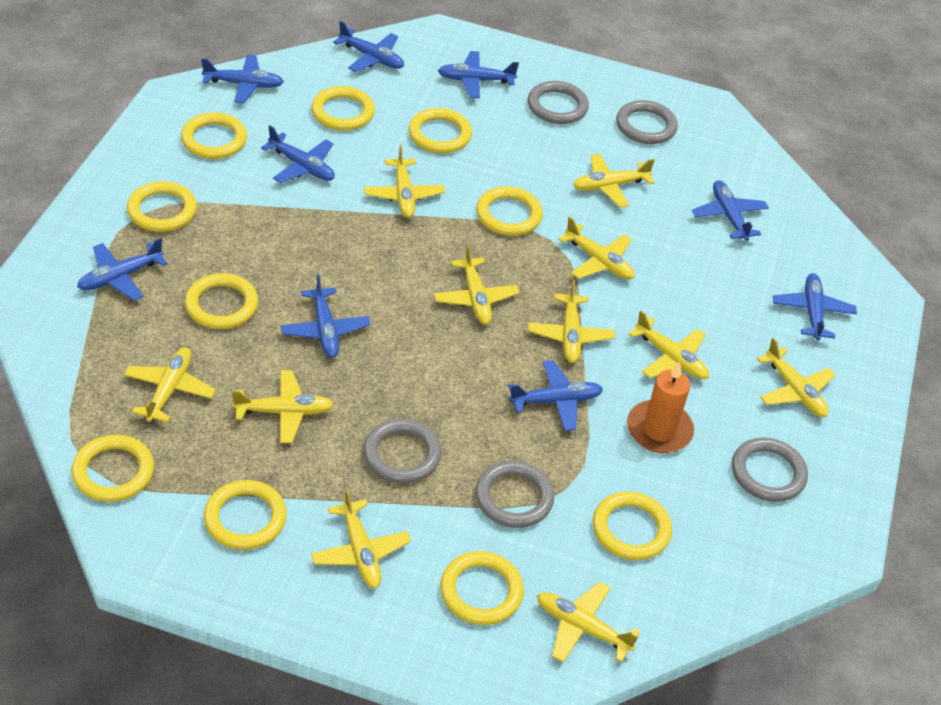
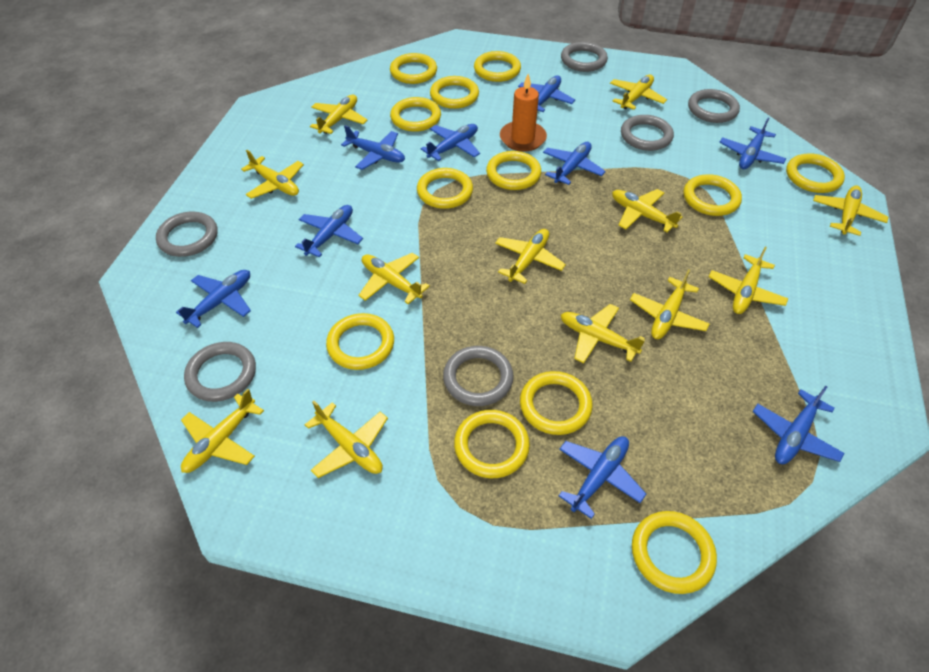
grey ring: [363,419,442,483] [475,461,554,528] [528,81,589,124] [616,100,678,144] [732,437,808,502] = 5 -> [156,212,217,257] [184,342,256,402] [443,346,514,406] [561,42,608,72] [621,115,674,151] [688,89,740,123] = 6
yellow plane: [124,347,216,422] [232,370,334,443] [311,488,411,588] [364,145,445,218] [434,244,520,325] [528,280,615,363] [537,582,640,663] [558,216,634,280] [573,154,655,208] [628,310,709,380] [757,337,836,417] = 11 -> [181,389,264,473] [241,150,304,199] [305,401,388,478] [310,95,368,134] [358,253,430,304] [495,229,566,284] [561,304,645,363] [610,75,667,110] [612,189,682,232] [630,269,709,339] [709,246,788,314] [813,186,888,236] = 12
yellow ring: [71,435,154,502] [127,181,197,232] [181,112,247,159] [185,273,258,329] [204,480,287,550] [311,86,375,131] [409,108,472,153] [440,551,524,625] [476,186,543,236] [593,491,672,560] = 10 -> [326,313,394,370] [390,53,437,84] [390,97,441,132] [417,168,473,209] [430,76,479,109] [454,410,530,478] [474,51,521,82] [486,151,541,190] [520,371,593,435] [632,511,717,594] [684,174,742,216] [786,153,845,193] = 12

